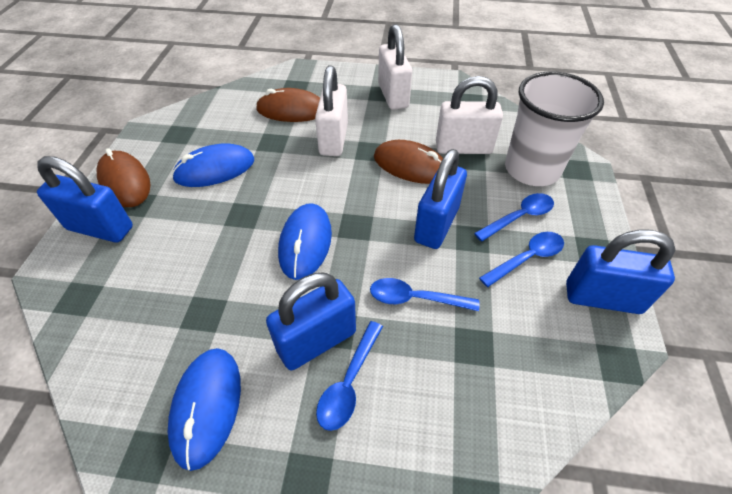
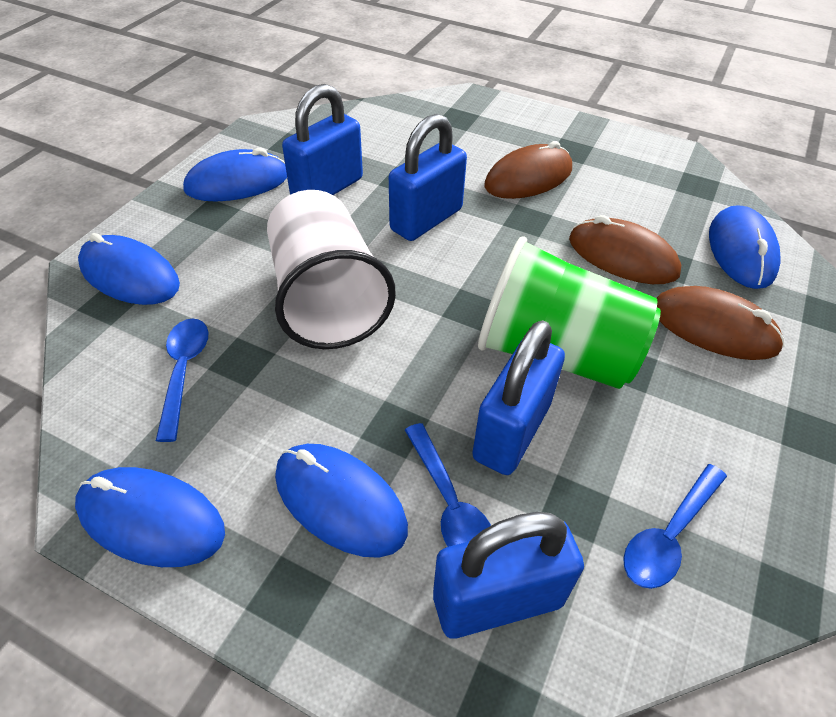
blue mouse: [168,348,241,471] [172,143,254,187] [278,203,332,280] = 3 -> [75,467,225,567] [78,233,180,305] [183,148,287,201] [275,444,408,558] [709,206,780,289] = 5
blue spoon: [316,321,383,431] [370,278,479,311] [474,193,554,241] [479,232,564,287] = 4 -> [156,318,209,442] [405,423,491,547] [623,464,727,589] = 3
green cup: none = 0 -> [478,236,661,389] = 1
white padlock: [315,65,348,156] [378,24,412,110] [436,76,503,154] = 3 -> none = 0

